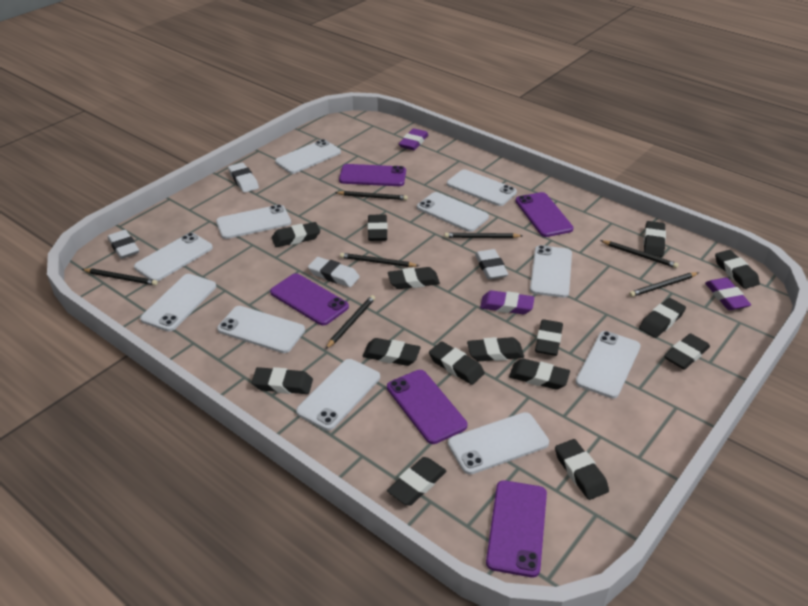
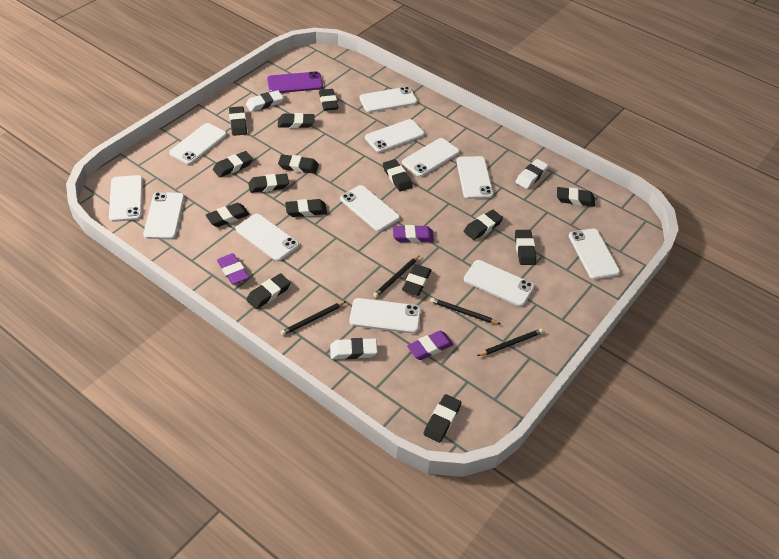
black pencil: [82,268,158,286] [326,295,375,349] [335,191,408,200] [340,253,419,267] [444,233,523,238] [600,240,679,268] [629,272,699,297] = 7 -> [281,301,346,335] [373,255,420,298] [430,298,501,324] [477,329,543,356] = 4
purple phone: [270,273,349,326] [339,164,406,186] [387,370,467,444] [486,480,547,577] [515,192,574,237] = 5 -> [267,71,323,93] = 1
white eraser: [108,230,139,259] [228,163,259,193] [308,257,360,287] [475,249,508,280] = 4 -> [246,90,283,112] [330,338,377,359] [515,159,549,189] = 3
white phone: [134,233,213,281] [140,274,216,332] [216,204,291,239] [217,306,305,353] [275,139,341,174] [296,359,380,431] [417,192,489,232] [447,169,517,206] [448,412,549,475] [530,245,572,298] [576,331,641,398] = 11 -> [109,175,143,222] [143,192,185,239] [169,123,227,164] [236,214,299,261] [340,185,400,232] [349,298,421,334] [360,87,417,112] [365,119,425,153] [402,138,460,177] [456,156,493,199] [464,260,534,307] [569,229,620,280] = 12

